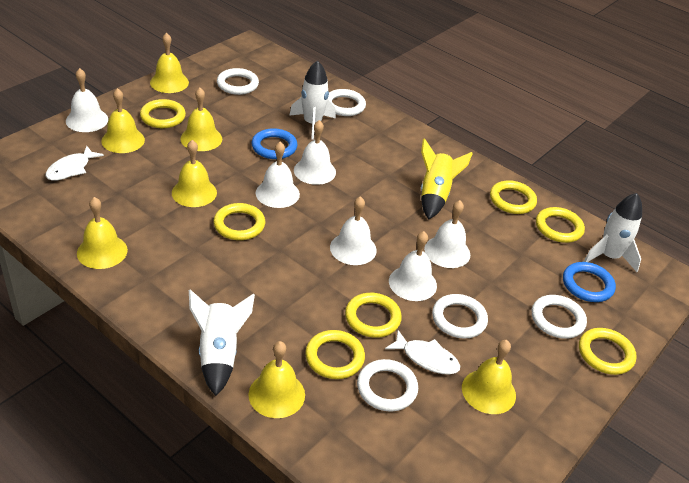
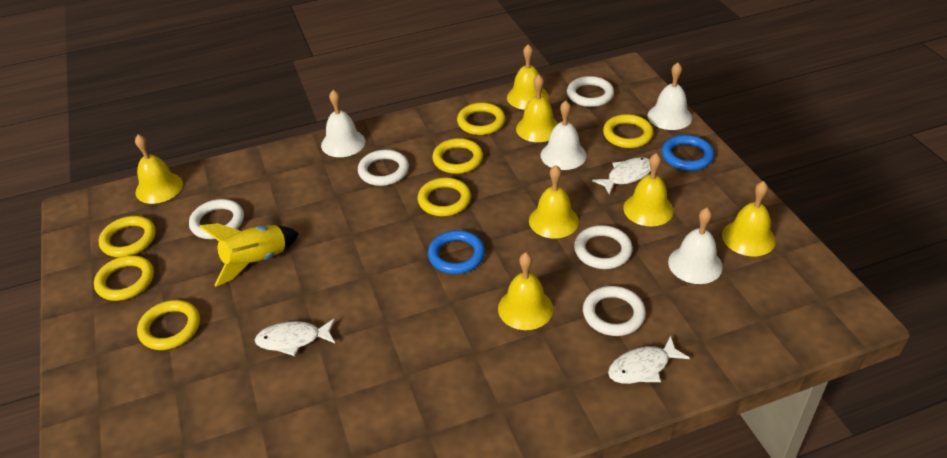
white bell: [66,68,108,132] [256,142,300,208] [294,120,336,185] [330,196,377,265] [389,231,437,301] [424,200,470,268] = 6 -> [321,90,365,157] [541,101,587,170] [647,62,692,130] [668,208,723,284] = 4
white fish: [45,146,104,181] [385,330,460,375] = 2 -> [255,319,335,356] [592,157,651,195] [608,335,690,384] = 3
white rocket: [189,290,255,396] [289,60,336,140] [584,193,642,272] = 3 -> none = 0

